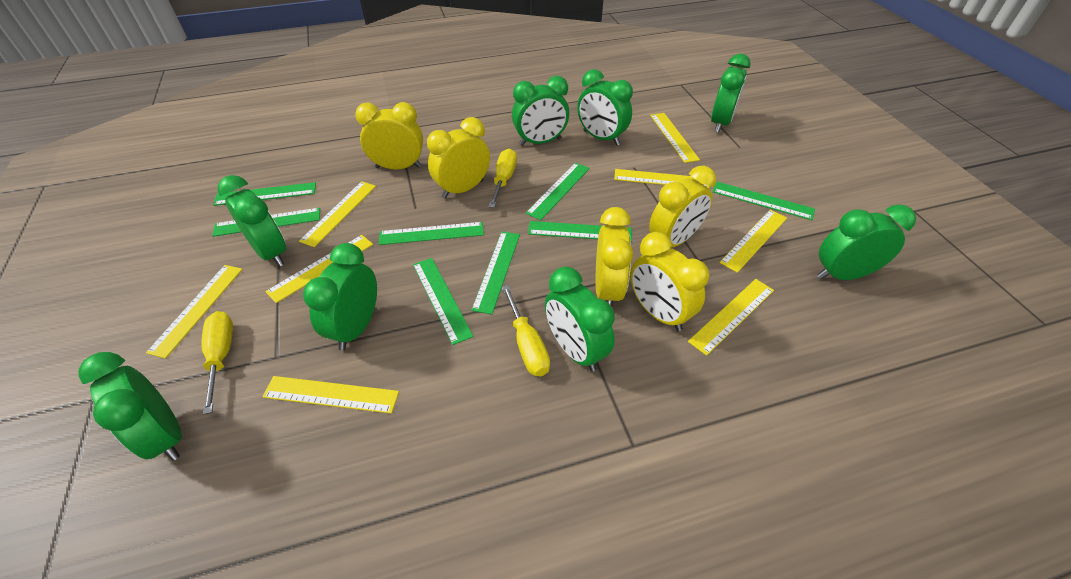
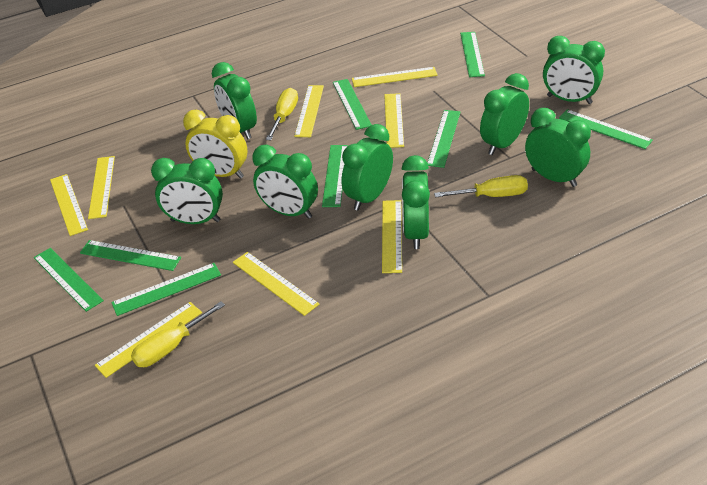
yellow clock: [355,102,423,170] [427,117,490,198] [596,207,633,307] [630,232,709,331] [649,166,716,247] = 5 -> [183,110,247,179] = 1

